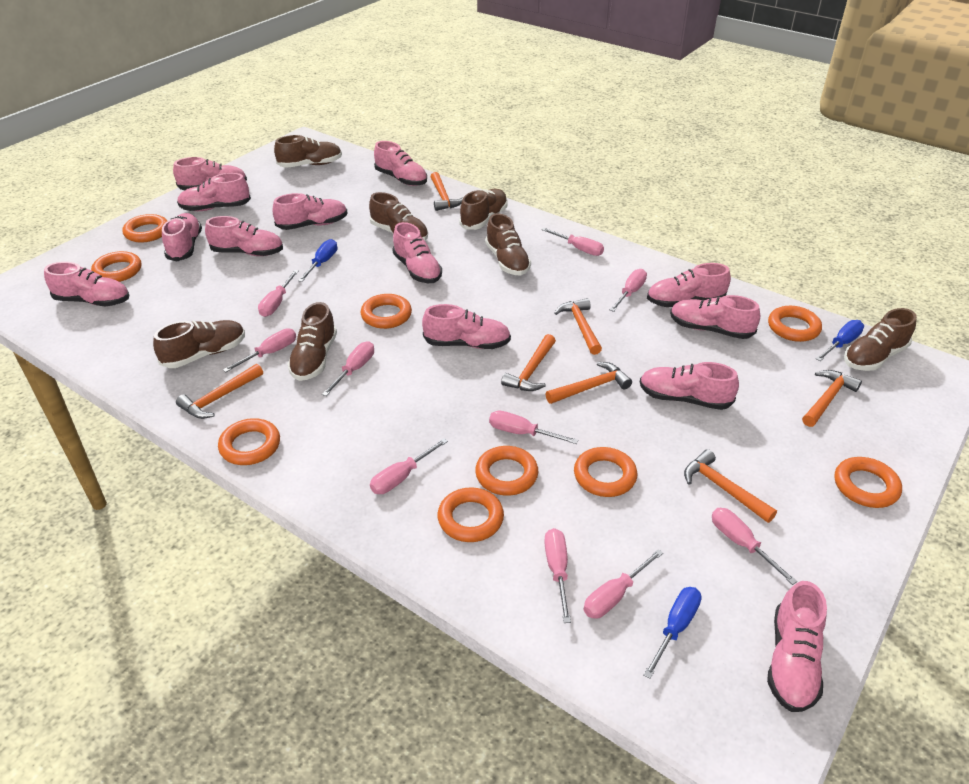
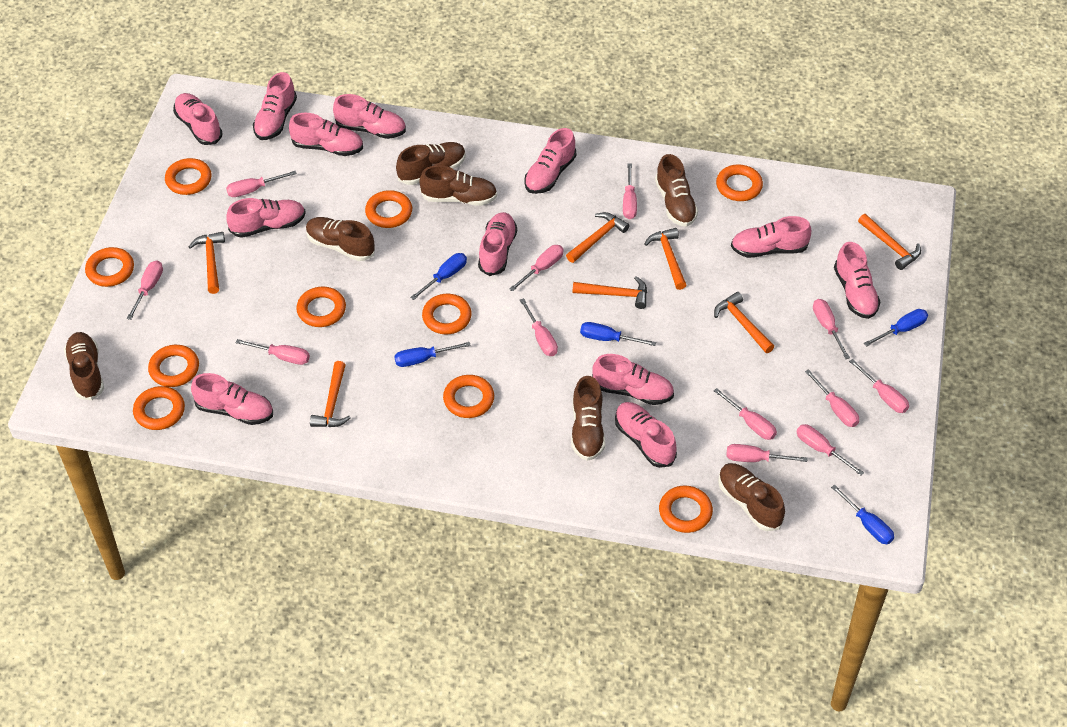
blue screwdriver: [298,239,337,282] [643,587,702,679] [816,320,864,361] = 3 -> [394,342,471,367] [410,253,467,300] [580,322,656,346] [831,485,894,544] [864,309,928,347] = 5
orange ring: [91,251,141,282] [122,214,167,242] [218,418,280,465] [361,294,412,329] [437,487,504,542] [475,446,538,496] [574,447,637,497] [768,306,822,342] [835,457,902,508] = 9 -> [85,247,134,287] [133,386,185,430] [148,345,199,387] [165,158,212,195] [296,287,346,327] [365,190,412,228] [422,294,472,334] [443,375,494,418] [659,485,713,533] [716,164,763,201] = 10
pink screwdriver: [223,328,296,372] [258,270,299,317] [322,341,374,396] [370,438,448,494] [489,411,579,444] [541,228,604,256] [544,528,571,623] [584,549,663,619] [610,269,647,312] [712,508,797,585] = 10 -> [127,261,163,320] [226,171,297,197] [235,339,310,365] [509,245,564,292] [520,298,558,356] [623,163,637,219] [714,388,777,440] [726,444,807,462] [797,424,864,476] [805,369,859,427] [813,299,850,359] [849,359,909,413] = 12
pink shoe: [44,262,130,306] [162,213,202,261] [173,157,247,190] [177,173,251,211] [205,216,283,256] [272,193,348,230] [374,141,427,186] [392,222,442,283] [422,304,511,349] [640,362,739,410] [647,263,731,307] [670,295,760,339] [767,581,827,712] = 13 -> [173,93,223,145] [191,373,273,425] [227,198,306,238] [253,72,297,140] [289,113,363,156] [333,94,406,139] [478,212,517,276] [524,128,576,194] [592,354,674,405] [615,402,677,468] [731,216,811,258] [834,242,881,319] = 12

